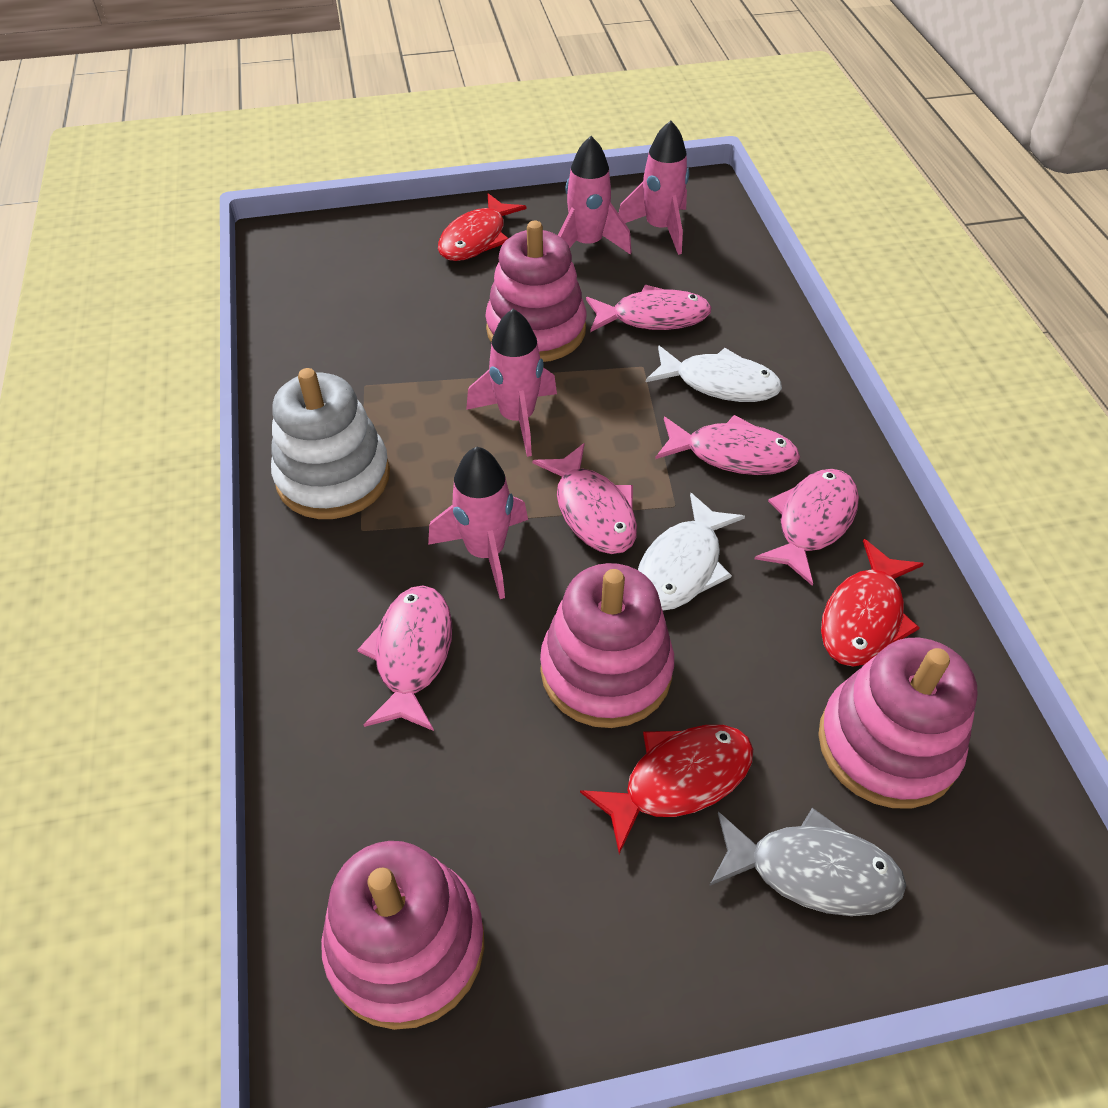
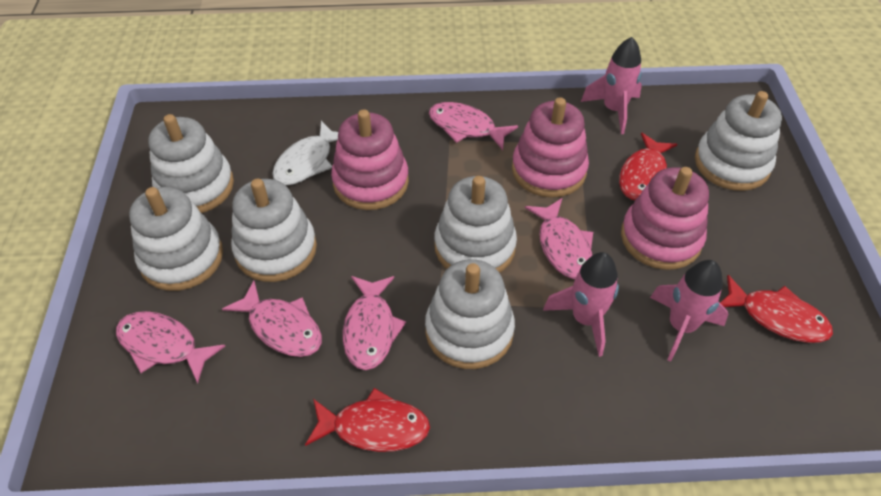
grey fish: [709,808,906,916] = 1 -> none = 0
pink rocket: [428,447,528,599] [466,309,557,457] [558,136,632,255] [618,120,689,255] = 4 -> [543,252,619,357] [581,37,642,134] [650,260,728,362] = 3
pink stacking toy: [321,841,484,1030] [485,221,587,362] [540,563,674,728] [818,638,978,808] = 4 -> [331,109,409,210] [512,97,589,198] [621,167,709,270] = 3
white fish: [638,493,745,611] [646,345,782,402] = 2 -> [272,121,338,185] = 1
white stacking toy: [271,368,390,519] = 1 -> [129,187,223,291] [148,114,234,213] [231,179,317,282] [425,259,515,369] [434,176,517,273] [695,91,782,191] = 6

